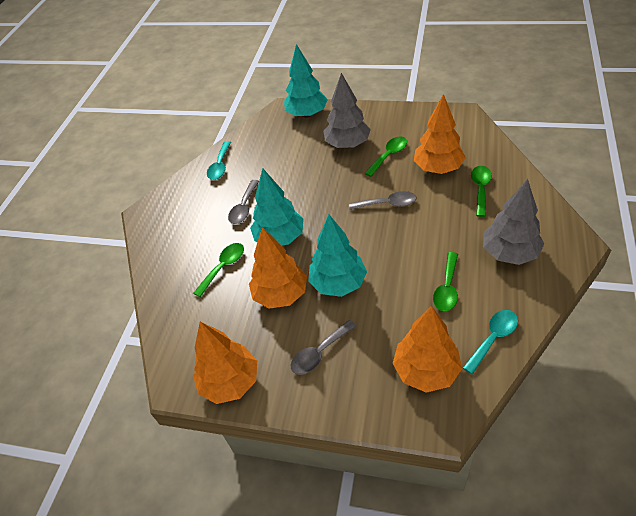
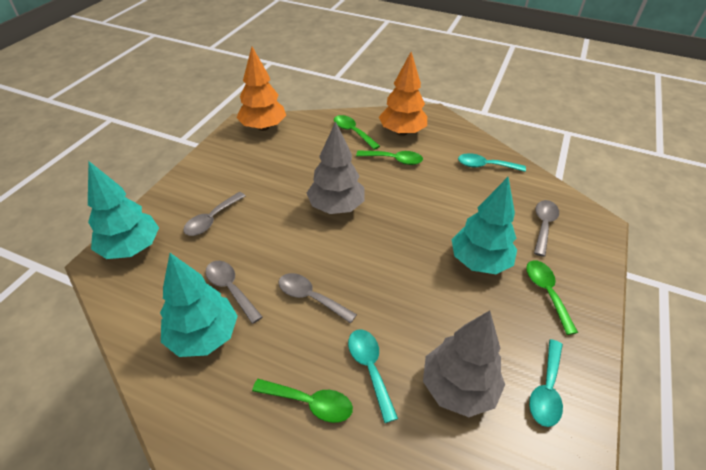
grey spoon: [228,180,259,224] [291,320,357,375] [349,191,416,210] = 3 -> [183,192,246,236] [205,261,262,324] [279,273,357,324] [534,200,559,257] = 4
orange tree: [193,322,257,404] [249,227,307,309] [393,306,462,393] [414,94,466,174] = 4 -> [236,47,286,131] [379,52,427,136] = 2
turquoise spoon: [207,141,231,180] [463,310,518,374] = 2 -> [348,329,398,423] [458,153,526,172] [529,339,563,427] = 3

